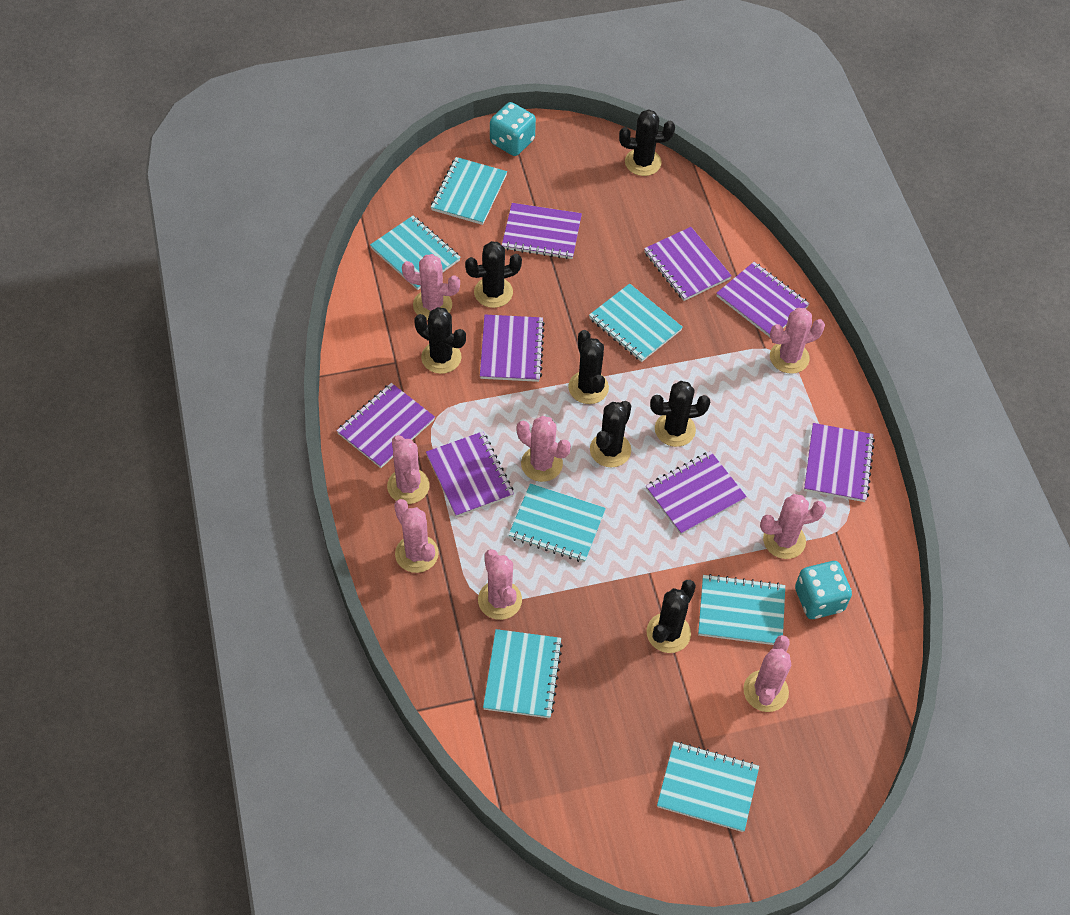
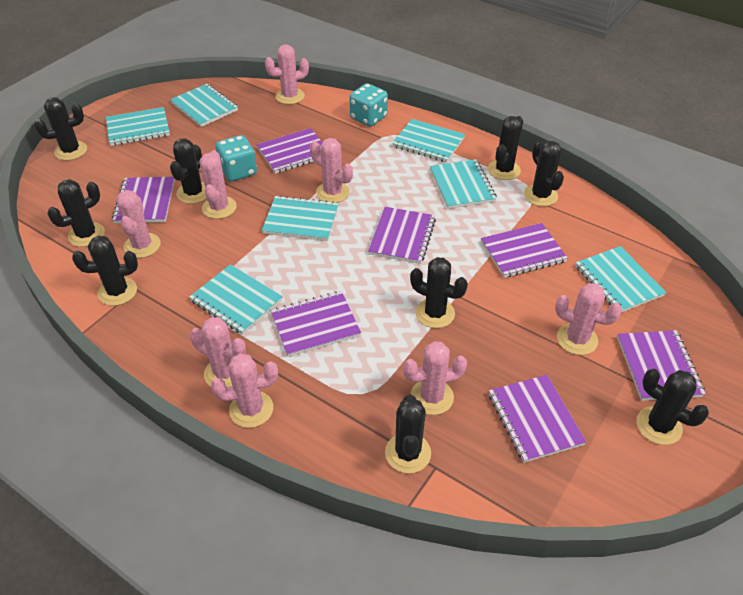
black cactus: [414,307,466,374] [465,241,522,308] [568,330,609,404] [590,401,631,467] [619,109,675,176] [646,580,696,653] [650,381,710,447] = 7 -> [34,97,87,160] [47,179,105,247] [72,236,138,306] [170,138,207,204] [385,394,431,473] [410,257,468,328] [488,116,523,180] [524,140,564,206] [636,369,709,445] = 9
purple notebook: [337,383,435,468] [426,431,514,517] [480,315,545,382] [502,203,582,259] [644,227,732,301] [646,451,747,535] [716,262,810,337] [804,423,875,502] = 8 -> [112,177,175,223] [256,128,322,174] [271,291,361,357] [368,207,436,264] [481,223,568,278] [489,375,586,463] [617,330,706,401] = 7

